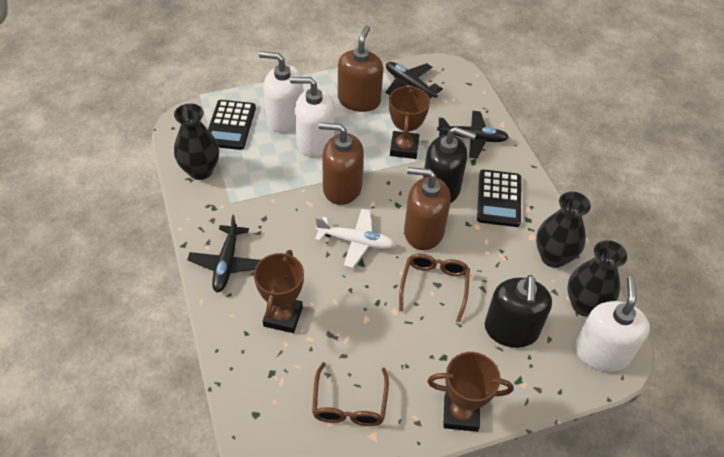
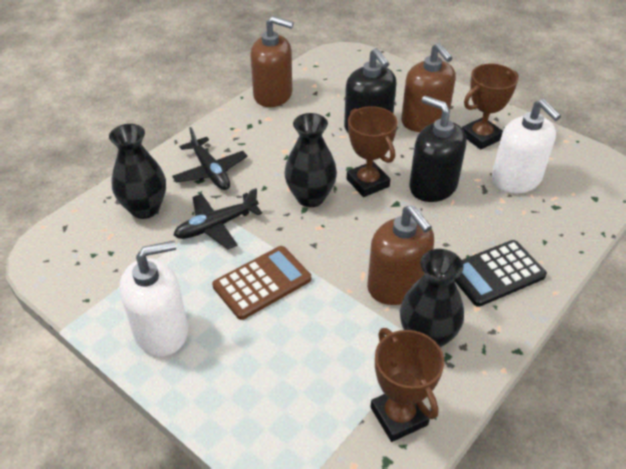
black calculator: [208,100,256,150] [477,170,521,227] = 2 -> [454,240,547,307] = 1
black plane: [187,215,260,292] [386,62,443,98] [437,111,509,158] = 3 -> [172,127,247,190] [173,188,262,249] = 2
brown calculator: none = 0 -> [212,246,311,320] = 1
brown glasses: [312,362,389,426] [399,254,470,322] = 2 -> none = 0
white plane: [315,209,395,268] = 1 -> none = 0
white soap dispenser: [259,51,303,133] [290,77,334,157] [575,277,650,372] = 3 -> [120,241,188,356] [492,99,561,193] = 2

